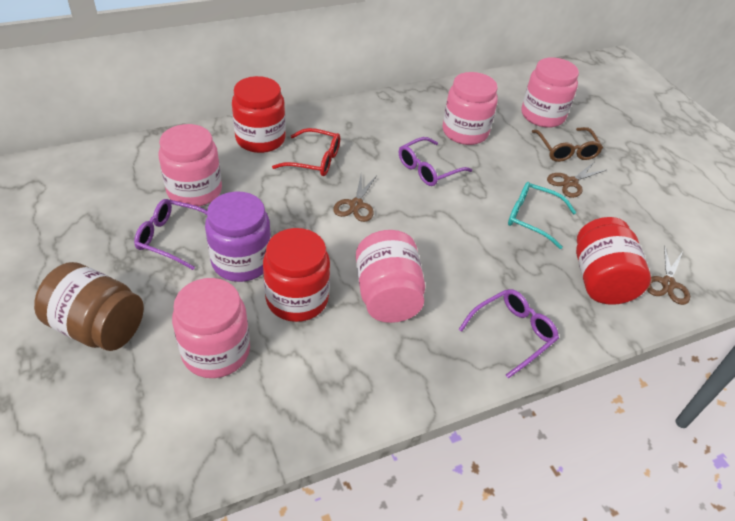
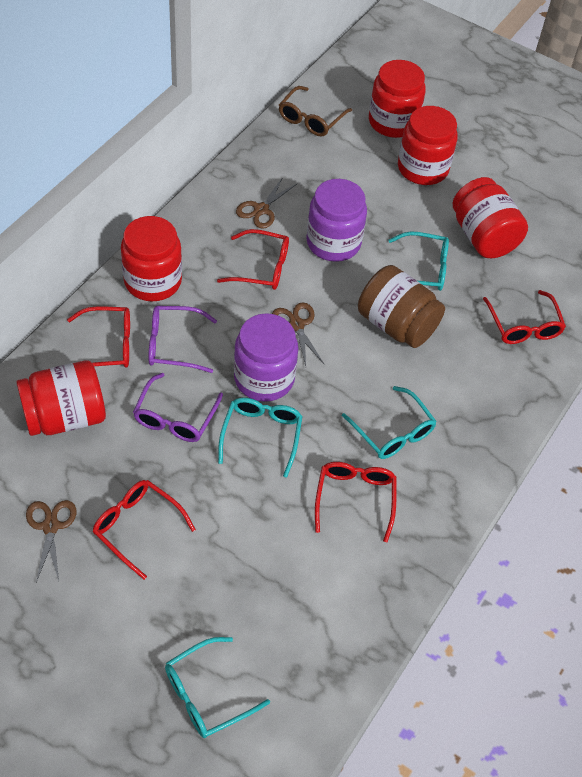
pink jar: [159,124,222,207] [172,278,250,378] [356,230,425,323] [442,72,498,145] [521,57,579,128] = 5 -> none = 0
purple glasses: [134,199,207,270] [399,137,472,186] [458,289,559,378] = 3 -> [133,373,223,442] [148,306,217,373] = 2
purple jar: [205,191,271,282] = 1 -> [234,313,298,402] [306,179,367,262] = 2
red glasses: [272,128,340,176] = 1 -> [67,306,130,368] [92,480,196,580] [217,229,289,290] [315,462,397,542] [483,290,566,344] = 5
red jar: [232,76,286,153] [263,228,330,322] [576,217,651,305] = 3 -> [16,360,106,436] [121,216,182,301] [369,60,426,138] [398,106,458,185] [453,177,528,258] = 5
turquoise glasses: [508,182,576,249] = 1 -> [165,637,270,738] [218,398,303,478] [342,386,437,459] [388,232,449,291] = 4

